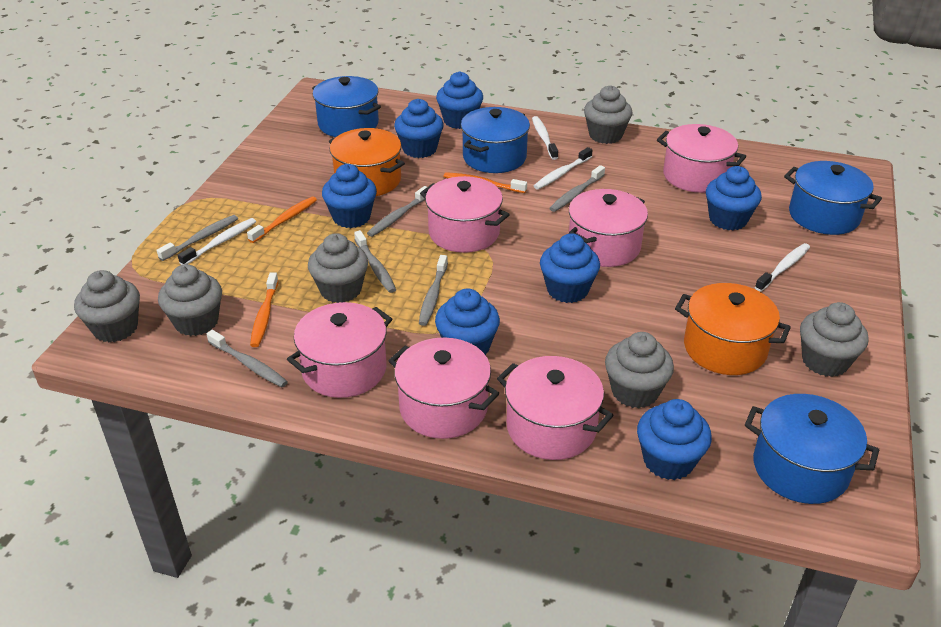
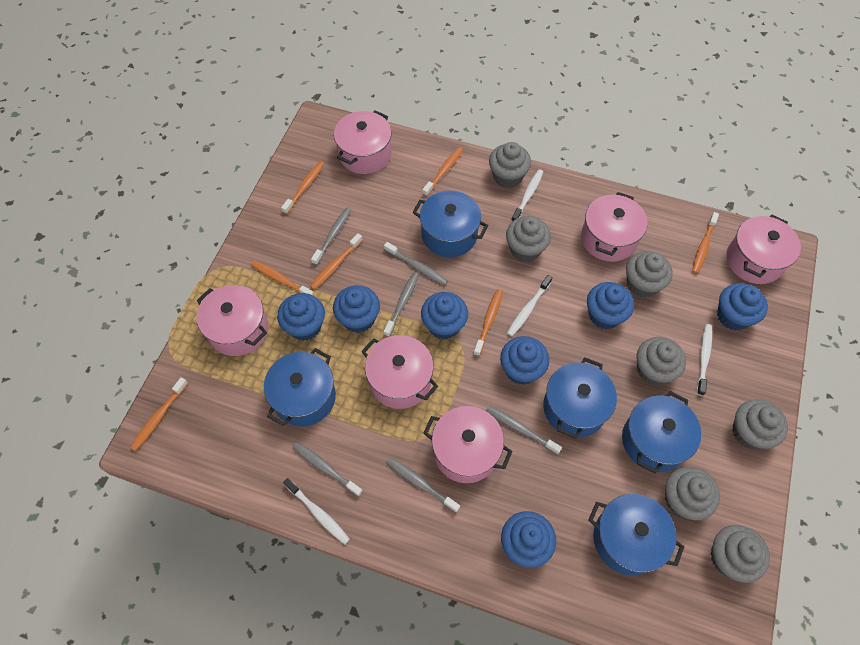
blue pot: [312,76,381,137] [461,107,530,173] [745,394,879,504] [784,161,882,235] = 4 -> [264,348,336,426] [412,190,489,257] [543,358,617,439] [588,494,684,575] [622,391,701,474] = 5
grey cupcake: [74,270,140,342] [158,264,222,336] [308,233,368,303] [584,85,632,144] [605,332,674,408] [800,302,869,377] = 6 -> [489,142,531,188] [506,216,551,262] [626,251,673,298] [636,337,686,385] [665,467,720,520] [711,525,770,583] [732,399,788,449] = 7
orange pot: [329,128,405,196] [675,283,791,375] = 2 -> none = 0
orange toothbrush: [247,196,317,243] [250,272,279,347] [444,172,527,193] = 3 -> [130,377,188,451] [251,261,314,296] [281,161,324,214] [310,233,363,290] [422,147,463,196] [473,289,503,356] [692,212,719,274] = 7

